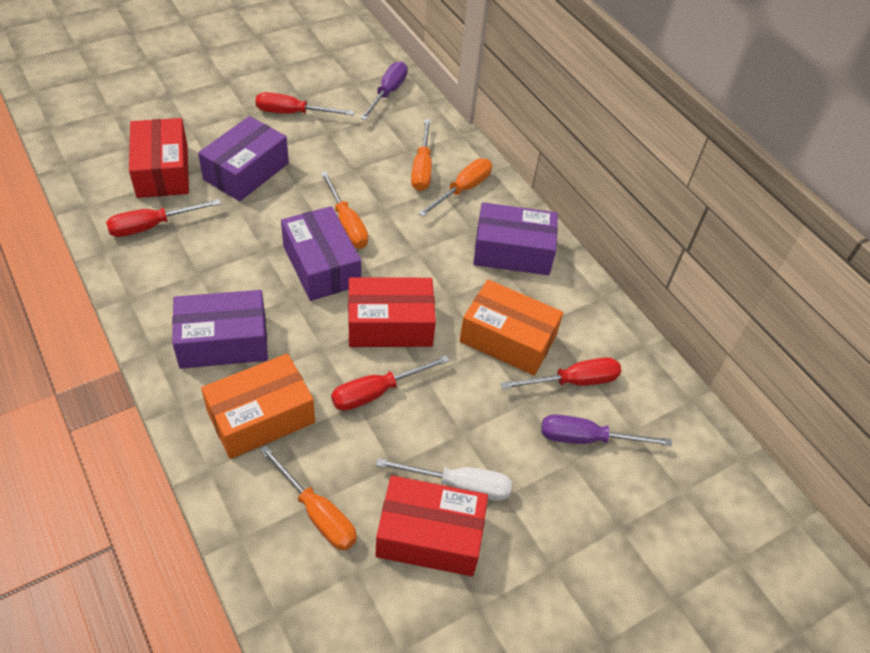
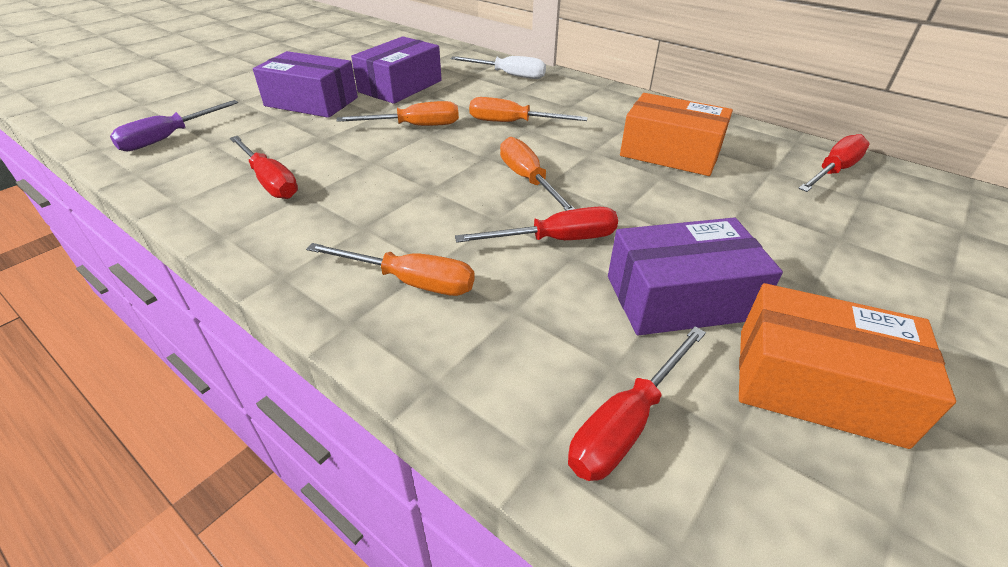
purple box: [172,290,268,369] [198,116,289,201] [281,206,361,301] [473,202,558,275] = 4 -> [253,51,358,118] [351,36,442,104] [608,218,783,335] = 3
purple screwdriver: [360,61,408,120] [541,414,672,446] = 2 -> [110,100,238,151] = 1
red box: [129,118,189,198] [348,277,436,347] [375,475,488,576] = 3 -> none = 0

